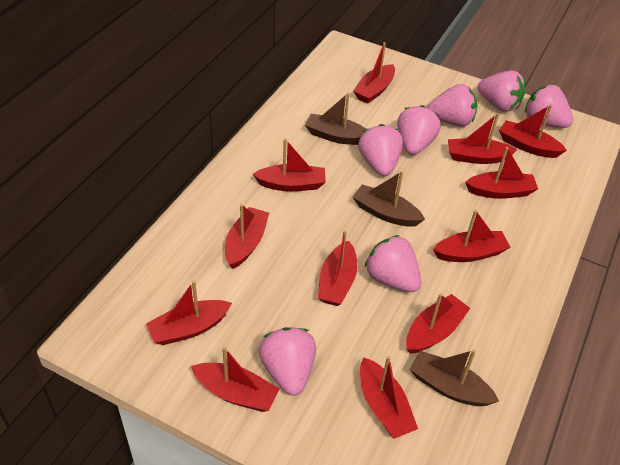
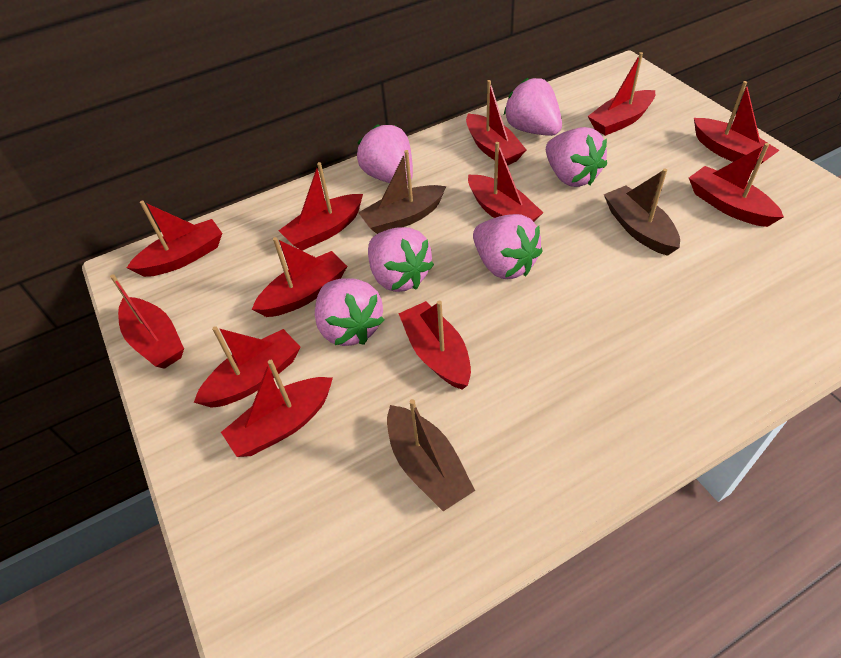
pink strawberry: [259,327,316,396] [358,124,403,176] [365,235,421,292] [397,105,441,155] [427,84,477,127] [478,70,525,112] [525,84,573,128] = 7 -> [315,279,384,346] [357,124,413,184] [368,227,434,292] [473,214,543,279] [504,78,562,136] [546,127,607,187] = 6

